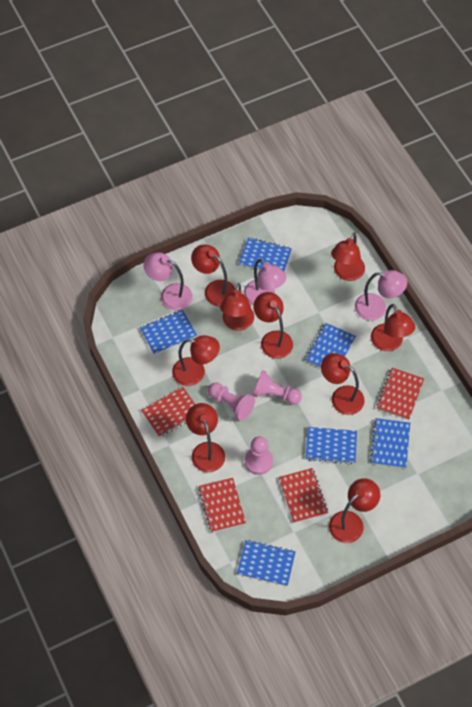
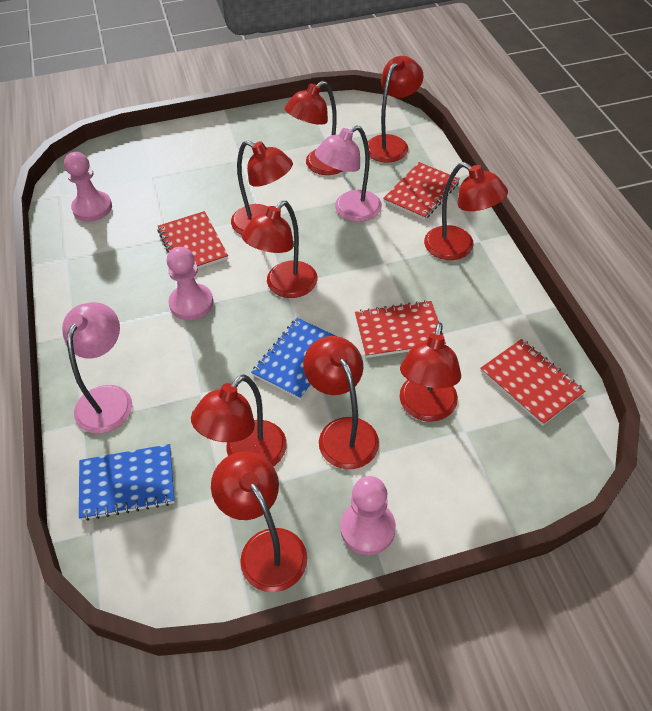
blue notebook: [140,310,197,355] [237,540,296,586] [239,237,292,272] [305,323,356,368] [306,427,357,464] [370,418,410,468] = 6 -> [79,444,175,521] [251,318,338,400] = 2
pink lamp: [144,253,193,310] [244,259,286,306] [355,270,407,321] = 3 -> [62,302,132,434] [315,125,382,222] = 2

